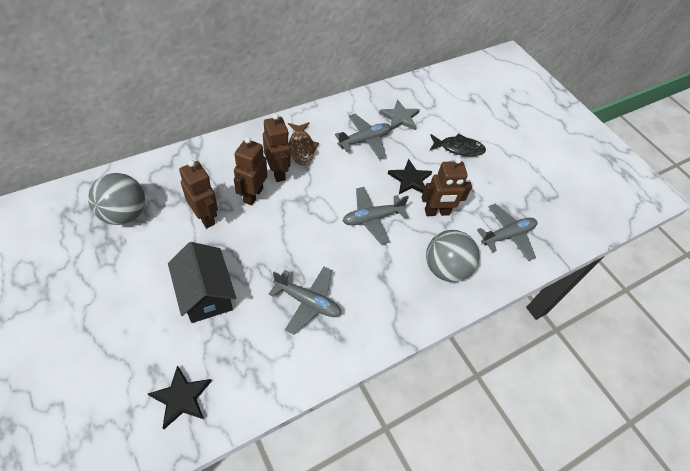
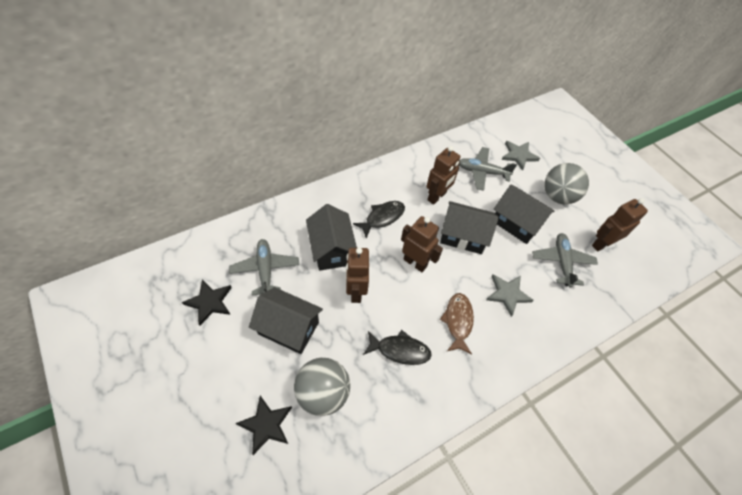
black fish: [430,134,486,156] = 1 -> [353,201,405,238] [363,330,432,365] = 2
black house: [168,242,236,323] = 1 -> [249,287,323,354] [306,204,357,271] [440,201,499,254] [493,185,554,244] = 4
grey plane: [268,267,342,334] [335,114,391,159] [343,187,409,245] [477,203,537,261] = 4 -> [229,239,299,296] [459,147,517,191] [532,233,598,288] = 3
grey star: [379,99,420,130] = 1 -> [486,274,534,317] [501,141,540,171] = 2

